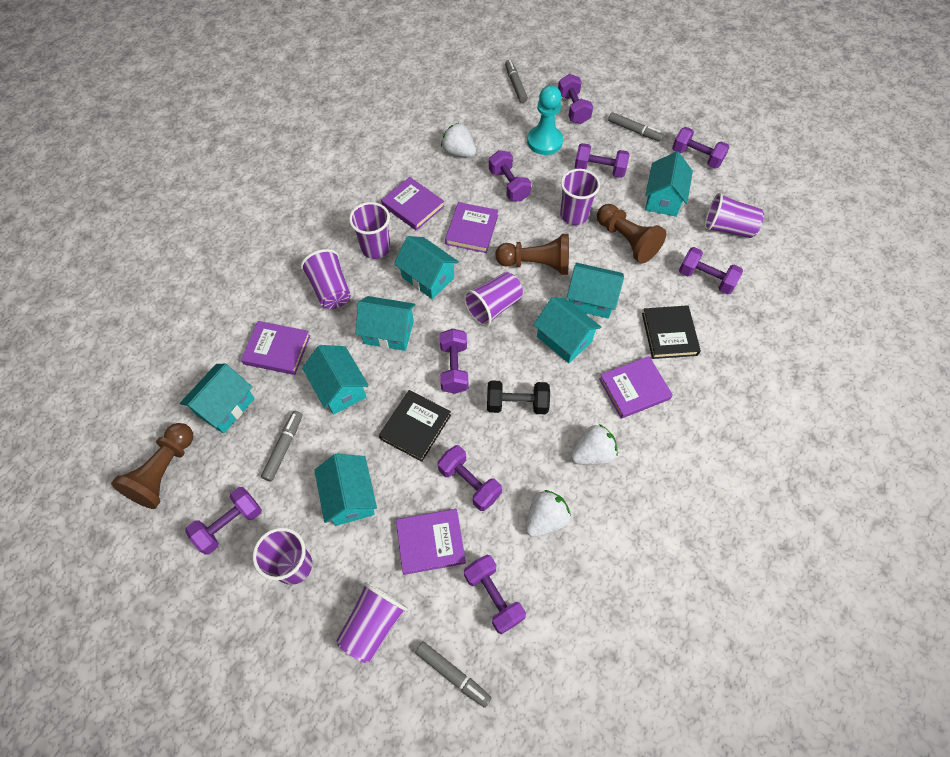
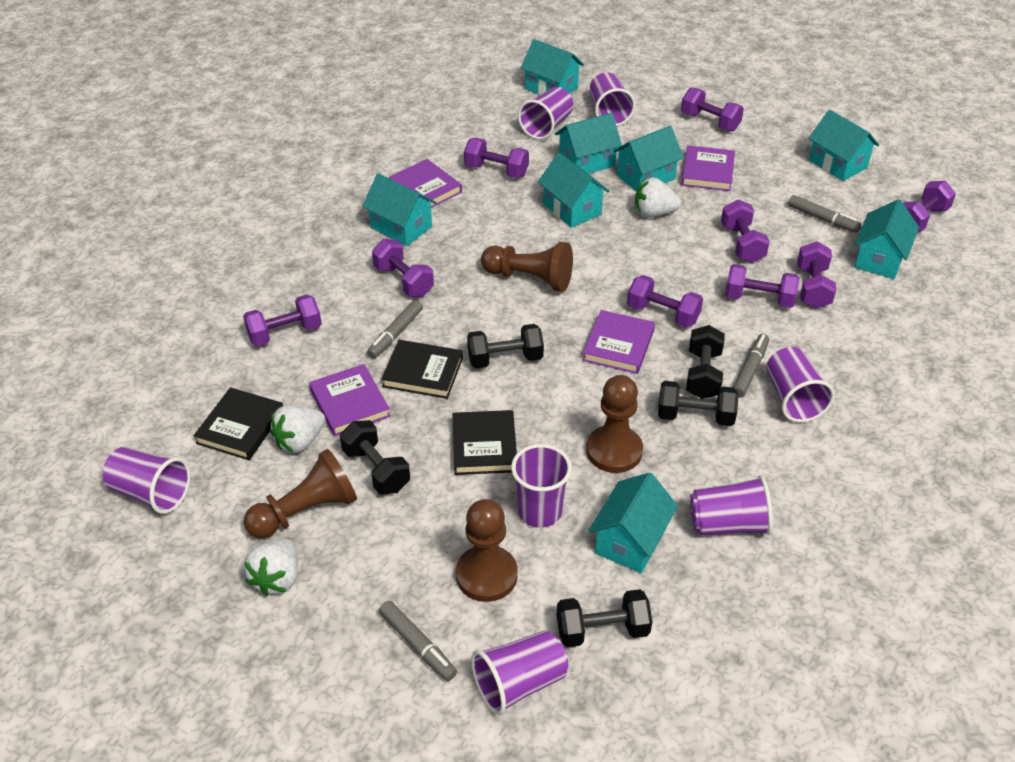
black book: [379,390,451,462] [642,305,701,359] = 2 -> [194,387,283,460] [381,340,463,399] [452,410,517,475] = 3
black dumbbell: [487,380,550,414] = 1 -> [340,420,410,494] [467,324,544,368] [557,589,652,647] [658,381,738,426] [686,325,725,399] = 5
brown pawn: [111,423,193,509] [495,234,569,275] [597,204,666,263] = 3 -> [244,449,357,539] [456,499,518,602] [481,242,573,292] [586,375,643,473] = 4
purple book: [241,321,310,375] [381,177,445,231] [396,509,466,575] [445,202,498,253] [599,356,673,419] = 5 -> [309,364,390,436] [388,159,462,208] [582,310,655,374] [681,145,735,191] = 4
turquoise pawn: [527,85,563,155] = 1 -> none = 0

